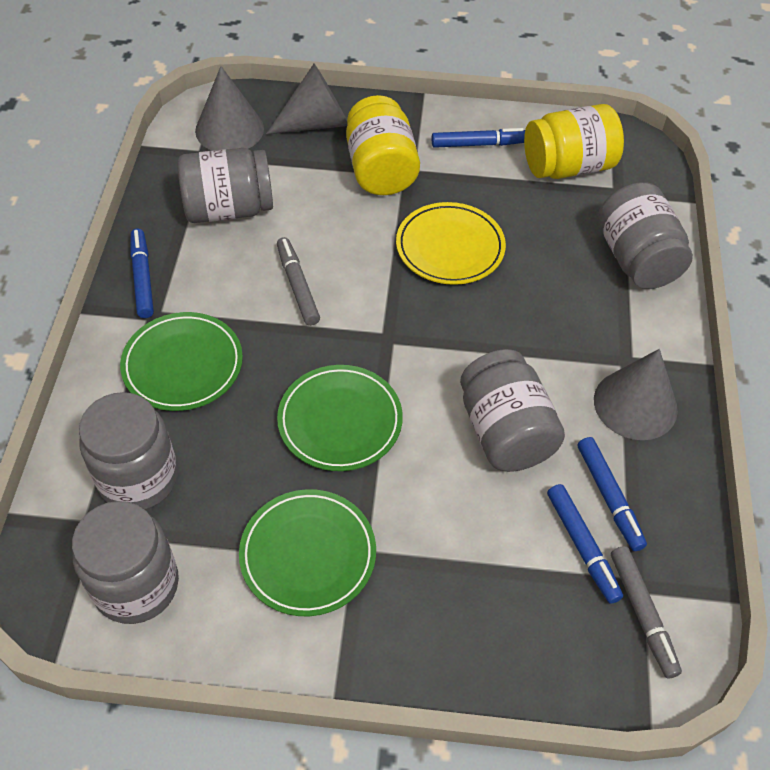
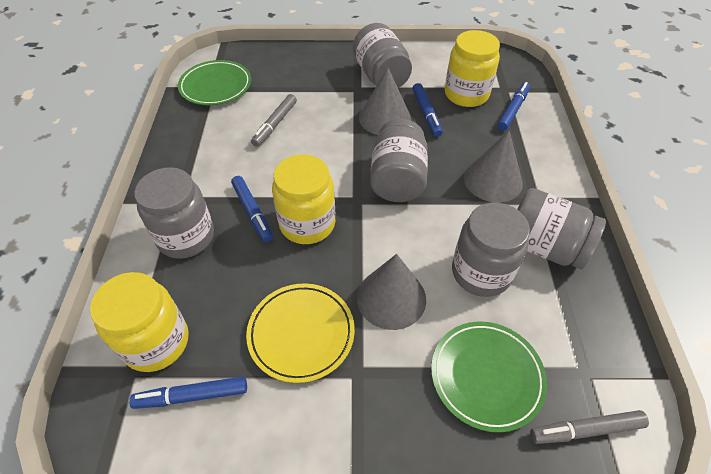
green plate: [120,312,243,411] [239,489,376,616] [277,365,403,471] = 3 -> [178,60,251,105] [431,321,547,433] = 2
yellow jar: [346,95,420,195] [524,104,624,179] = 2 -> [90,272,189,372] [272,154,335,244] [445,30,500,107] = 3

